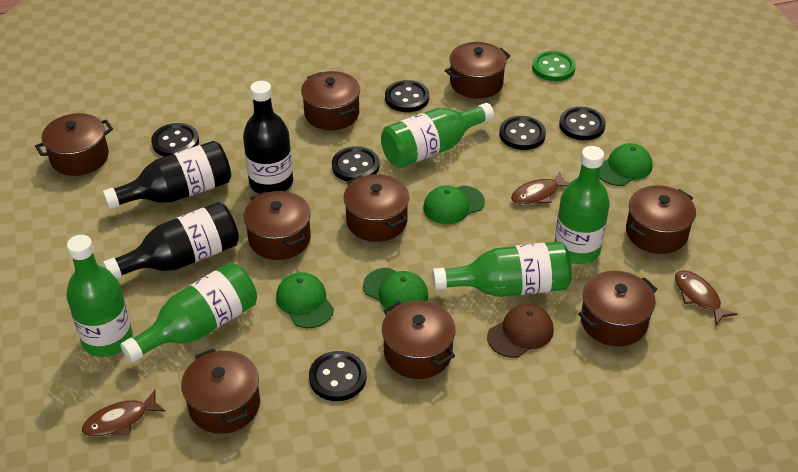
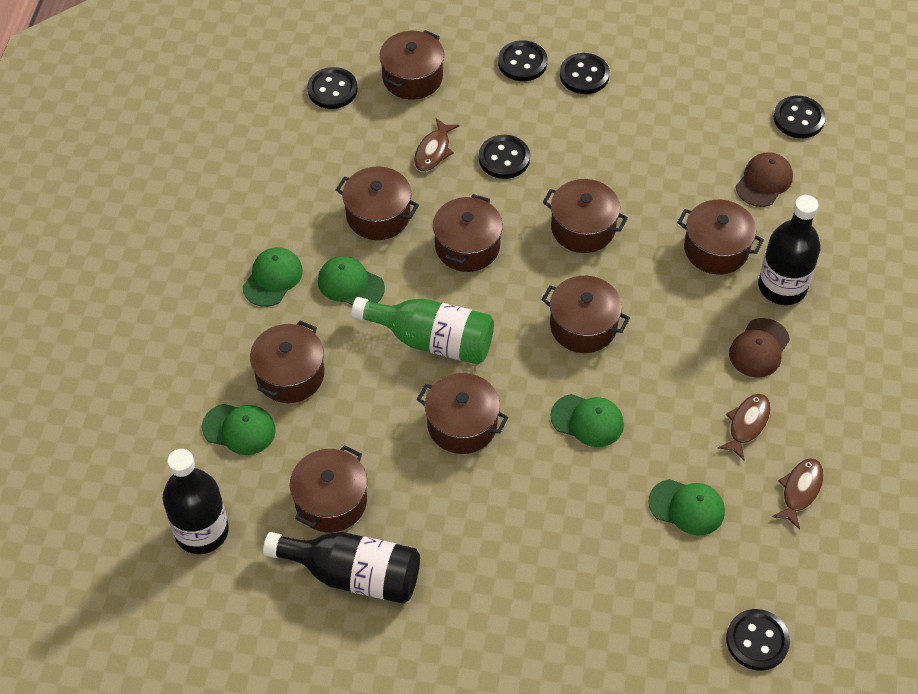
brown cap: [487,304,554,358] = 1 -> [729,318,790,378] [736,152,793,207] = 2
green bottle: [66,235,133,357] [120,263,257,363] [381,103,494,168] [432,241,572,297] [554,146,610,264] = 5 -> [351,297,494,365] = 1
green button: [532,51,576,81] = 1 -> none = 0
green cap: [276,272,334,328] [363,268,428,309] [423,185,485,224] [599,143,653,186] = 4 -> [202,404,276,455] [242,247,303,307] [318,256,385,306] [551,394,624,447] [648,479,725,535] = 5

